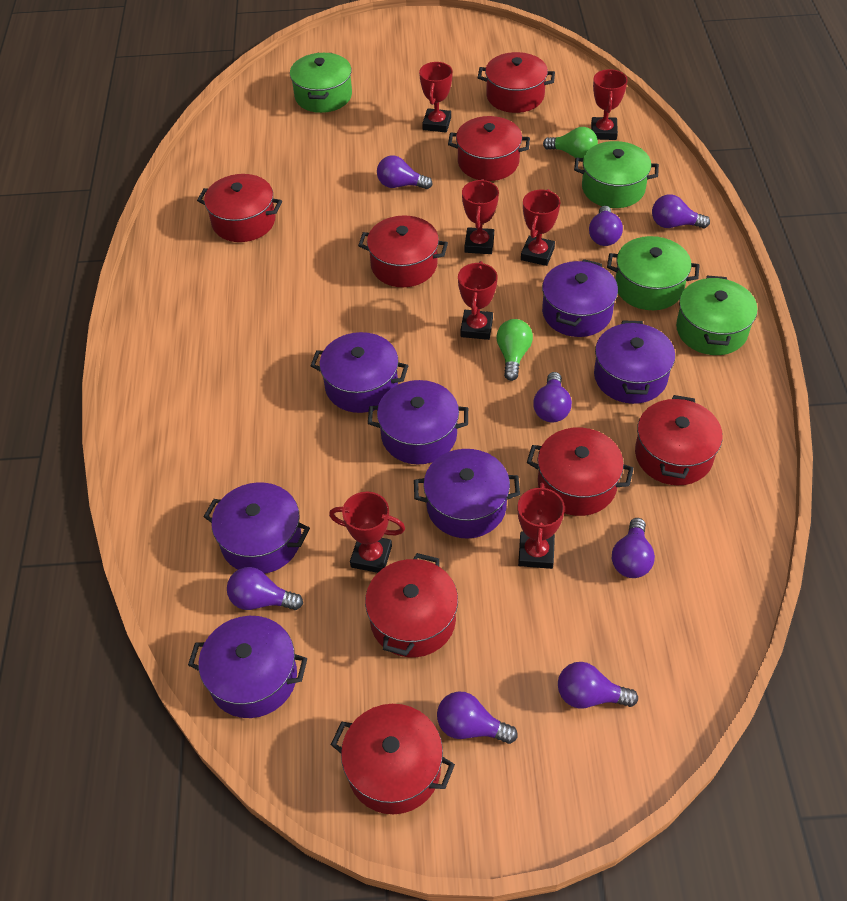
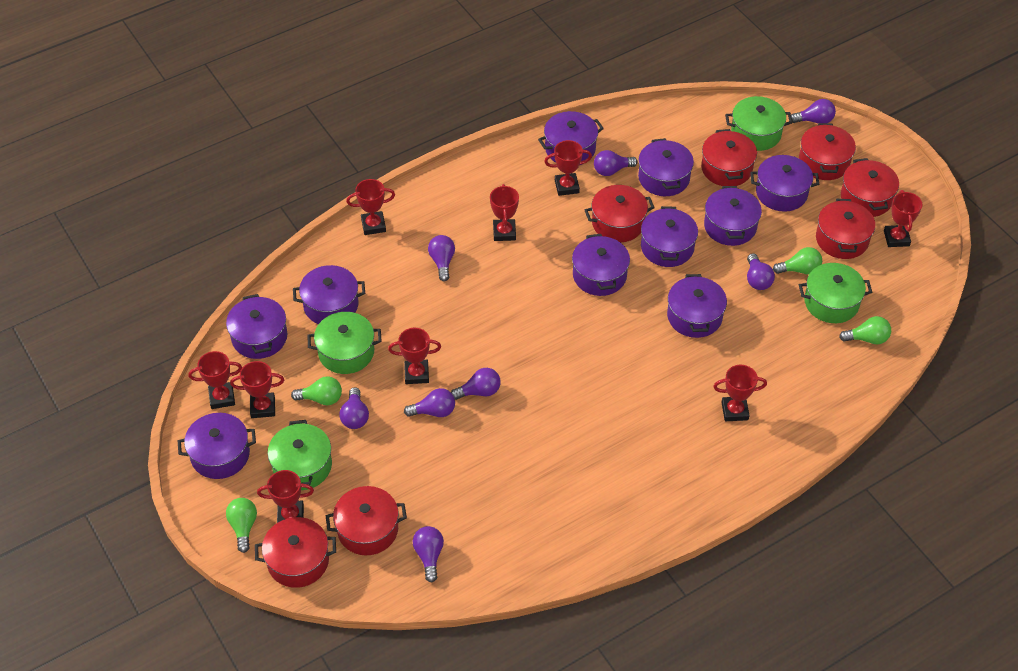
green light bulb: [496,319,533,381] [543,127,598,158] = 2 -> [226,498,257,553] [291,376,342,405] [773,247,822,274] [839,316,891,344] = 4
purple pot: [188,616,307,718] [204,482,310,574] [311,332,409,413] [368,380,468,464] [414,449,520,539] [542,259,618,337] [594,320,675,404] = 7 -> [178,413,256,479] [226,294,287,359] [293,265,365,324] [538,111,604,165] [572,234,630,296] [638,138,694,196] [641,206,698,267] [667,274,727,338] [704,186,762,246] [750,155,819,212] = 10
red pot: [197,174,282,242] [331,704,455,814] [358,215,448,287] [365,553,458,657] [448,116,530,181] [478,52,555,113] [527,427,634,516] [635,395,723,486] = 8 -> [255,517,336,588] [326,486,407,555] [585,185,655,242] [701,129,757,186] [799,123,856,180] [816,199,875,259] [841,158,899,217] = 7
red trophy: [329,492,405,573] [419,62,453,132] [458,261,497,340] [462,179,499,254] [518,483,565,569] [521,189,560,266] [591,69,628,140] = 7 -> [188,351,242,409] [230,361,284,418] [257,470,314,523] [346,179,395,235] [388,328,441,384] [490,184,519,241] [544,140,592,196] [713,365,767,421] [884,190,922,247] = 9

